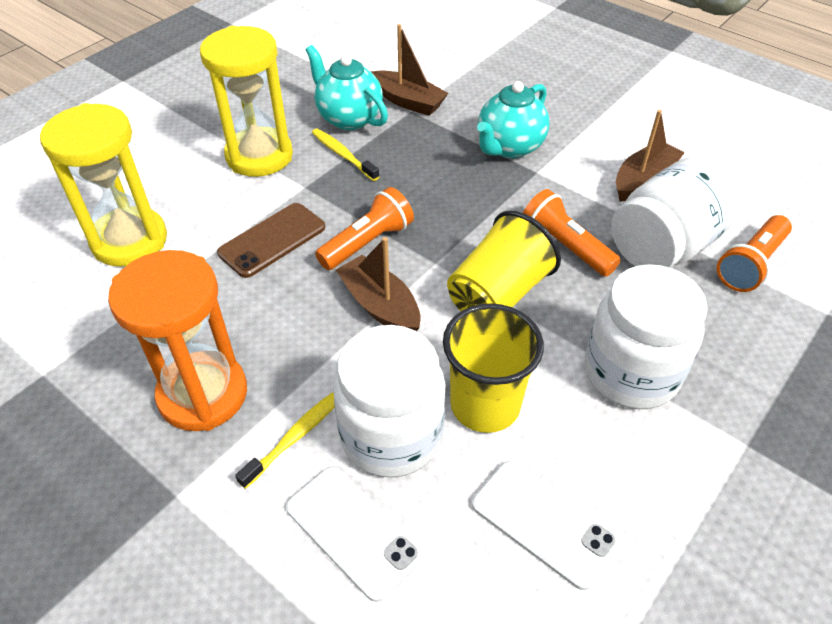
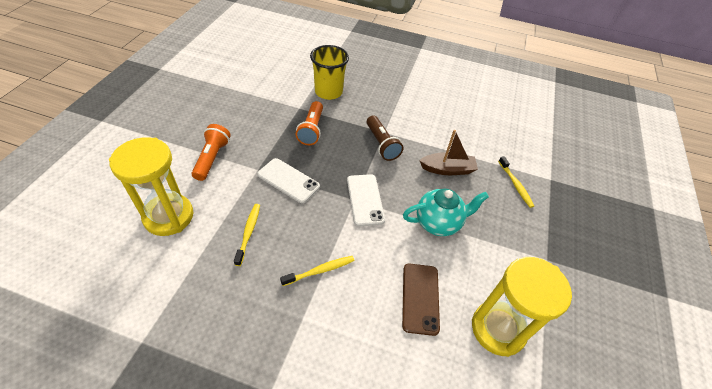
brown boat: [336,237,421,331] [370,24,448,116] [616,110,685,202] = 3 -> [419,130,478,175] = 1
brown flashlight: none = 0 -> [367,115,403,161] = 1
orange flashlight: [315,187,414,270] [523,189,621,277] [717,215,792,292] = 3 -> [192,124,231,181] [295,101,323,145] = 2
orange hourglass: [108,250,247,431] = 1 -> none = 0
turquoise teapot: [306,45,388,130] [477,81,549,158] = 2 -> [403,189,489,236] = 1
white jar: [333,325,446,478] [584,264,708,409] [611,157,740,268] = 3 -> none = 0
yellow cup: [443,303,544,433] [447,211,561,311] = 2 -> [310,45,349,100] = 1
yellow toothbrush: [235,392,335,489] [312,129,380,181] = 2 -> [234,204,260,266] [280,256,354,286] [498,156,534,208] = 3

